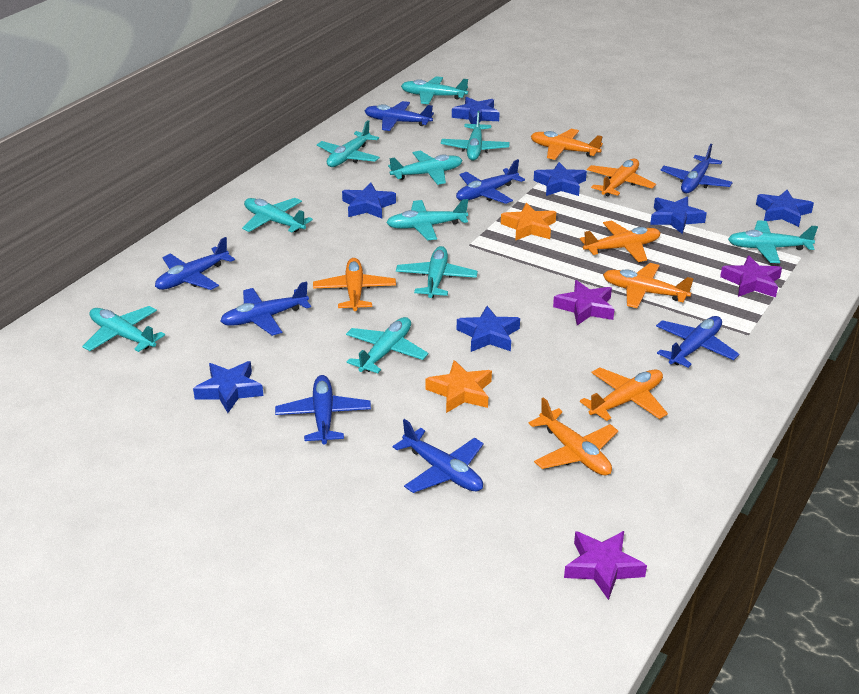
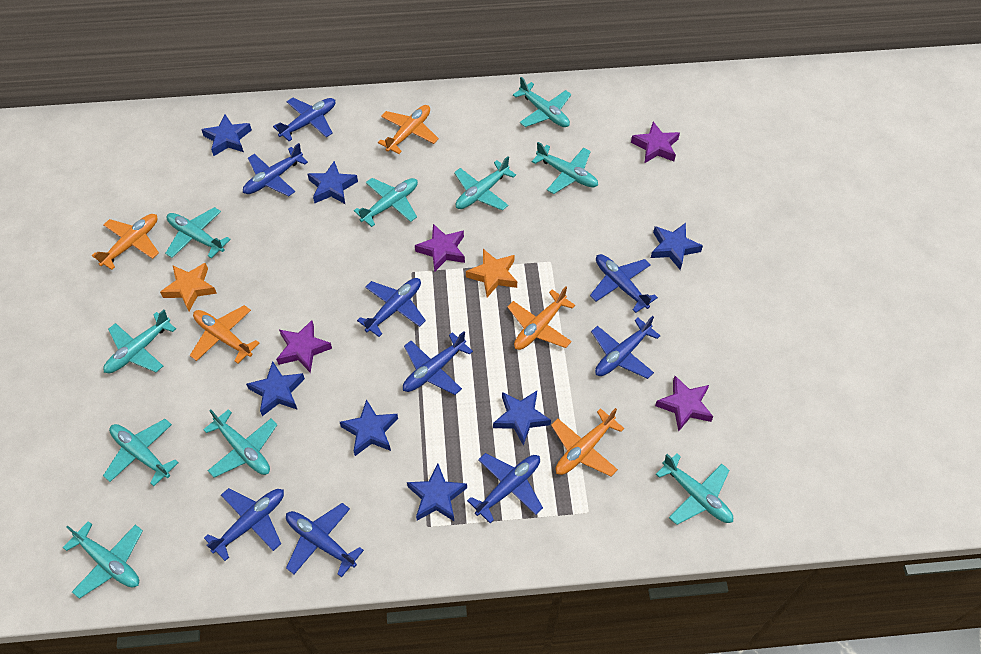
blue plane: [155,237,235,290] [220,281,311,336] [275,375,371,445] [364,101,434,131] [393,419,484,493] [456,159,525,204] [656,316,739,368] [661,144,733,193] = 8 -> [204,488,284,561] [243,143,308,196] [273,98,335,141] [286,503,364,577] [357,278,426,337] [403,331,473,395] [467,453,543,523] [590,254,658,313] [591,316,660,379] = 9
orange plane: [313,258,396,311] [528,397,618,475] [531,129,603,160] [580,220,661,262] [580,367,668,421] [587,159,656,197] [603,263,694,308] = 7 -> [92,214,159,270] [190,305,259,364] [378,105,439,154] [507,286,575,350] [551,408,624,476] = 5
purple star: [553,280,615,325] [564,531,647,600] [720,255,782,297] = 3 -> [276,320,332,373] [415,224,465,272] [631,122,680,164] [655,376,713,432] = 4

